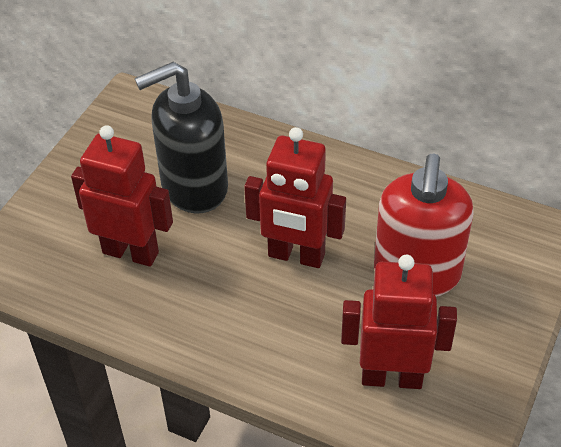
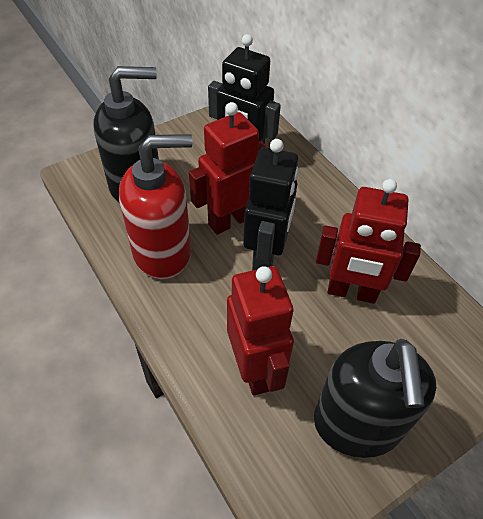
black robot: none = 0 -> [208,34,281,144] [243,139,299,271] = 2
black soap dispenser: [135,62,228,213] = 1 -> [93,66,159,203] [314,339,436,458] = 2

